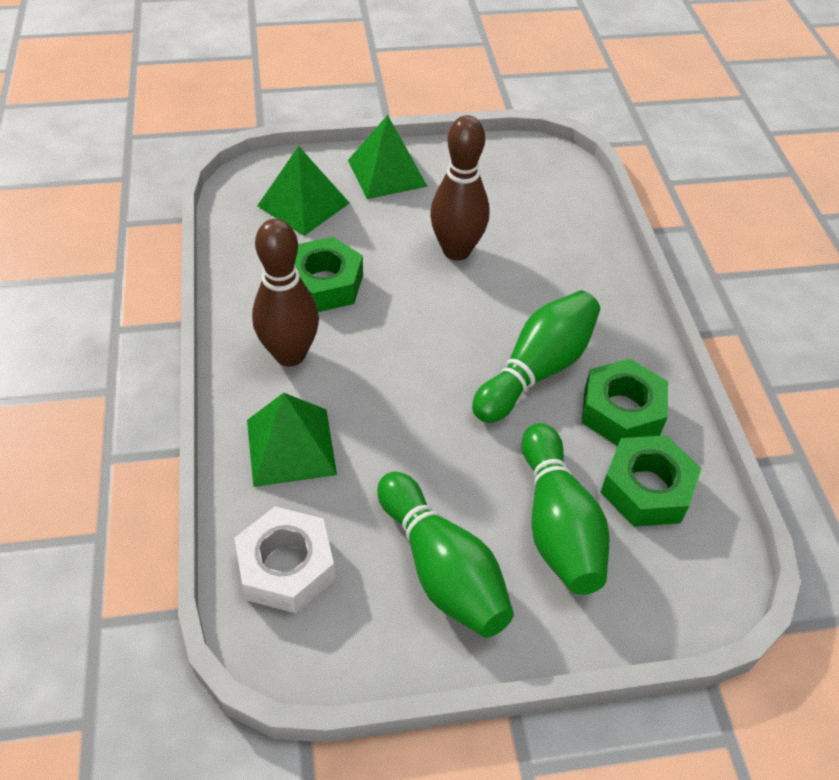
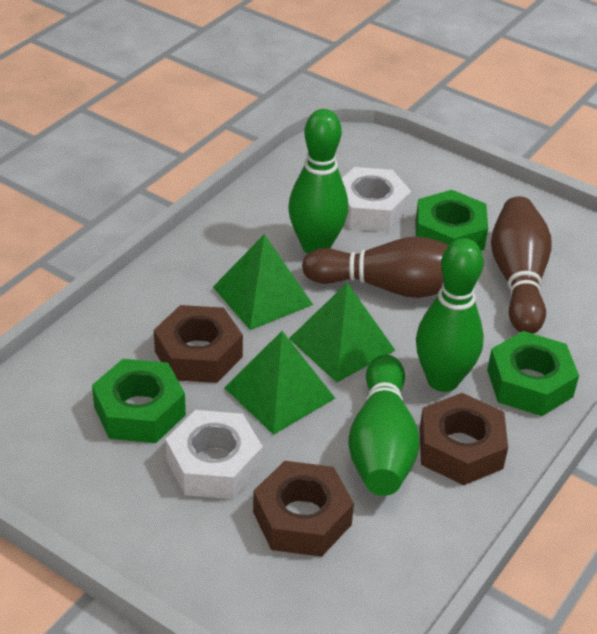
brown nut: none = 0 -> [154,305,243,383] [253,461,354,557] [419,393,508,485] = 3
white nut: [234,507,335,613] = 1 -> [166,410,263,499] [342,167,411,232] = 2

